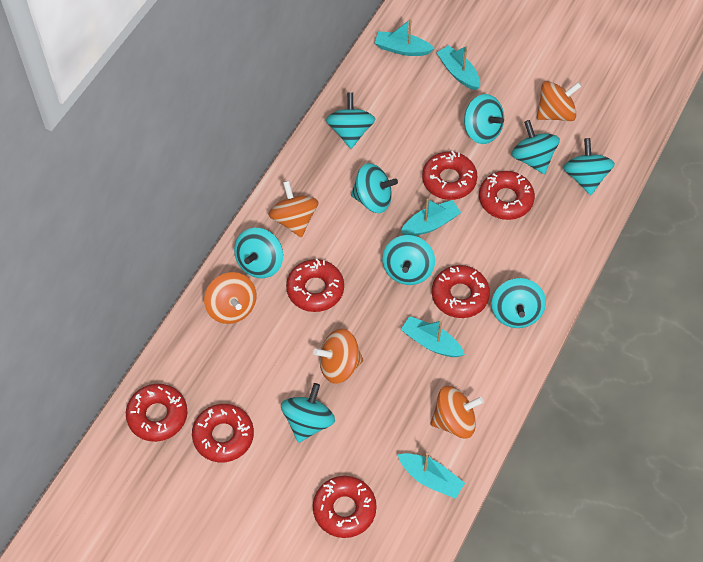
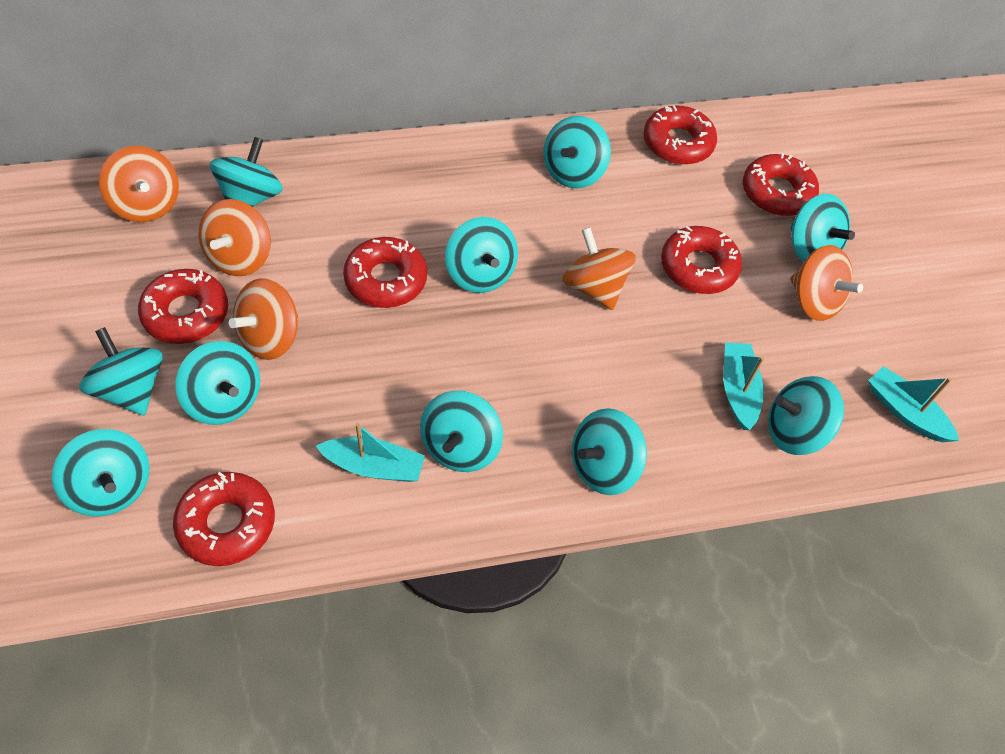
red donut: [126,384,188,442] [192,404,254,462] [286,259,344,312] [313,476,377,538] [422,151,477,200] [432,265,490,318] [479,171,535,220] = 7 -> [138,269,228,344] [173,472,275,566] [343,237,427,308] [643,105,717,165] [661,226,742,294] [743,153,819,216] = 6
turquoise boat: [375,19,435,56] [397,453,465,499] [401,198,461,236] [401,316,465,357] [436,45,480,90] = 5 -> [316,423,425,482] [723,343,764,430] [868,366,959,442] = 3
turquoise spinning top: [234,228,283,278] [281,383,335,443] [326,92,375,149] [351,163,398,213] [382,235,435,285] [464,94,504,144] [492,278,546,328] [511,120,560,174] [563,138,615,195] = 9 -> [52,429,150,517] [79,327,163,416] [175,341,260,425] [210,137,283,207] [420,391,503,472] [445,217,518,293] [543,116,611,188] [572,408,647,495] [768,376,844,455] [790,194,855,263] = 10

